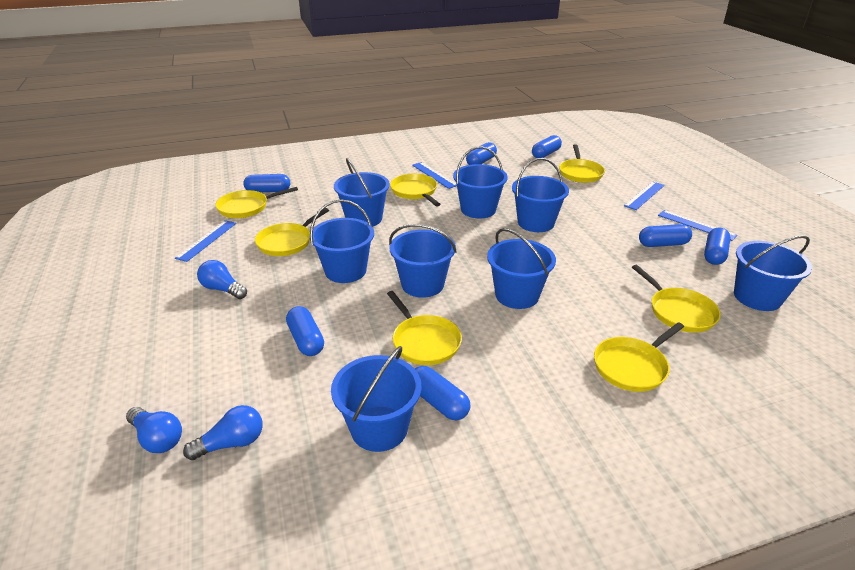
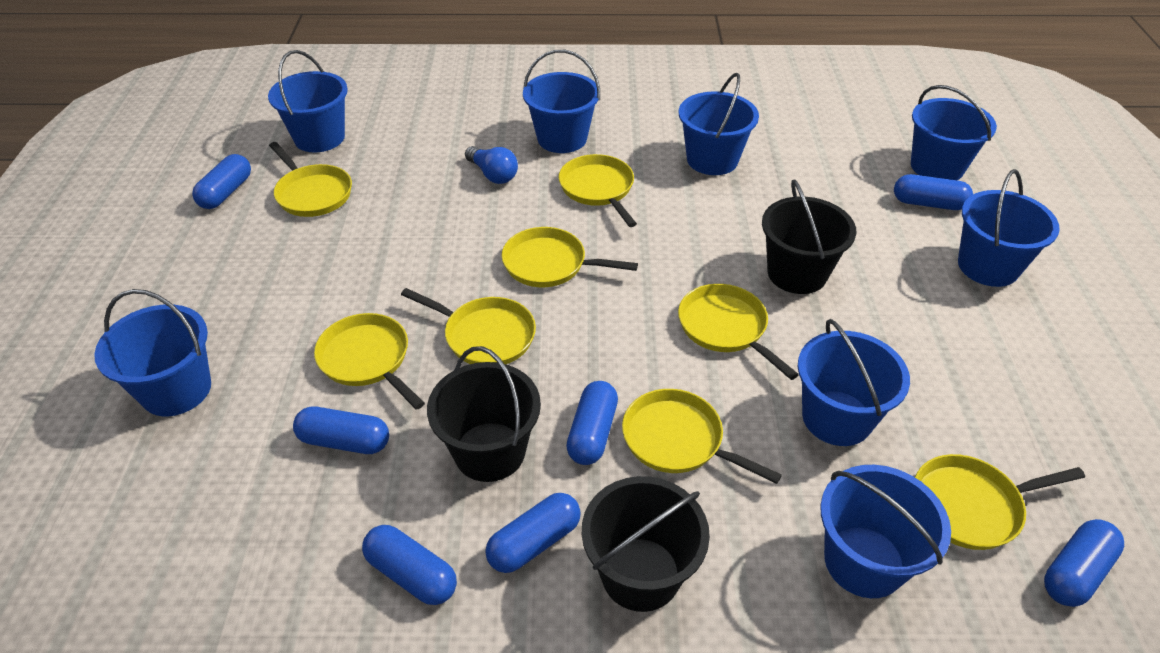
black bucket: none = 0 -> [427,346,541,482] [582,476,710,612] [762,180,856,294] = 3
blue light bulb: [126,407,182,453] [183,405,263,460] [197,260,247,299] = 3 -> [465,146,518,184] = 1
blue ruler: [175,220,236,262] [412,162,457,189] [624,182,665,210] [658,210,737,241] = 4 -> none = 0
yellow pan: [215,187,298,218] [255,208,329,256] [387,291,462,365] [390,174,441,206] [559,144,605,183] [594,322,684,392] [632,265,721,333] = 7 -> [269,142,352,217] [314,313,425,410] [401,288,536,364] [502,227,638,287] [559,154,637,227] [622,389,782,484] [678,284,799,380] [915,454,1085,550] = 8

